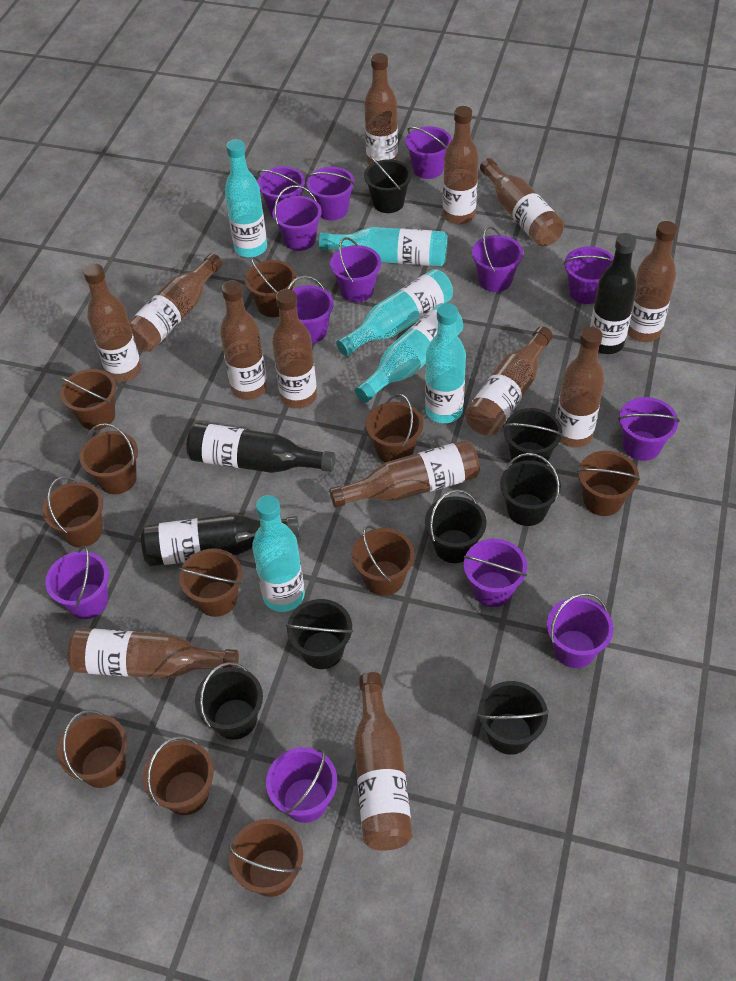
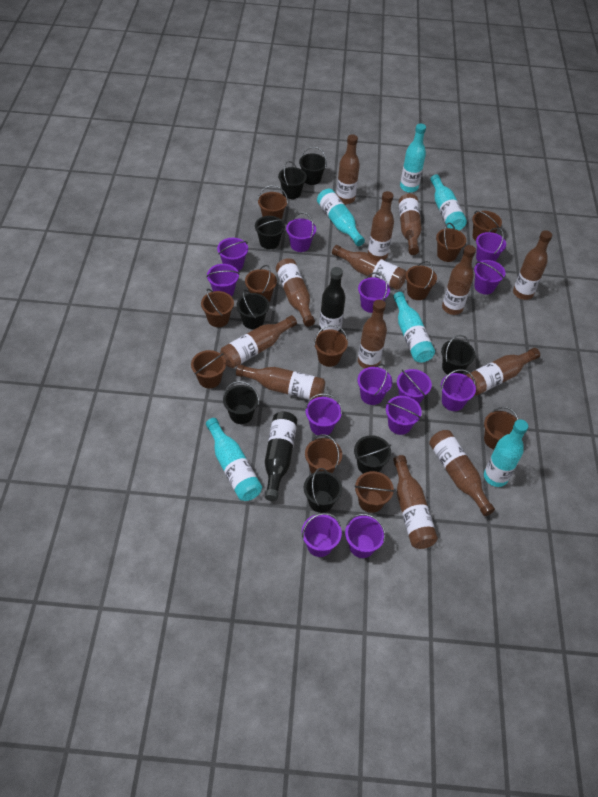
black bottle: [141,514,300,567] [186,422,336,473] [590,233,637,354] = 3 -> [265,412,297,501] [319,267,345,332] = 2
black bucket: [195,662,263,740] [286,599,353,669] [364,156,412,213] [425,489,487,563] [477,681,549,755] [500,453,561,526] [503,408,563,464] = 7 -> [223,381,259,424] [237,290,269,329] [255,216,285,249] [278,161,307,199] [299,147,327,185] [304,468,342,513] [354,435,391,474] [441,335,475,375] = 8

